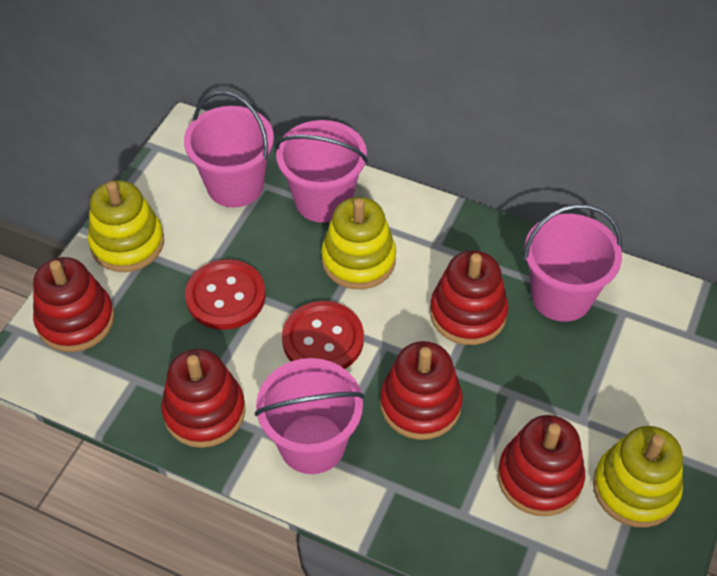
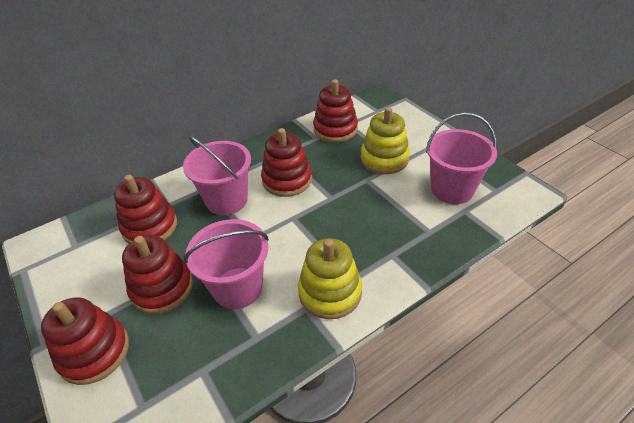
pink bucket: [184,91,274,208] [255,358,364,474] [275,120,368,223] [523,204,622,322] = 4 -> [183,136,251,215] [184,219,269,309] [426,112,497,204] = 3
red button: [185,259,266,330] [282,301,364,369] = 2 -> none = 0
yellow stacking toy: [88,180,164,272] [321,197,396,289] [593,426,683,528] = 3 -> [298,238,362,319] [361,107,410,174] = 2

